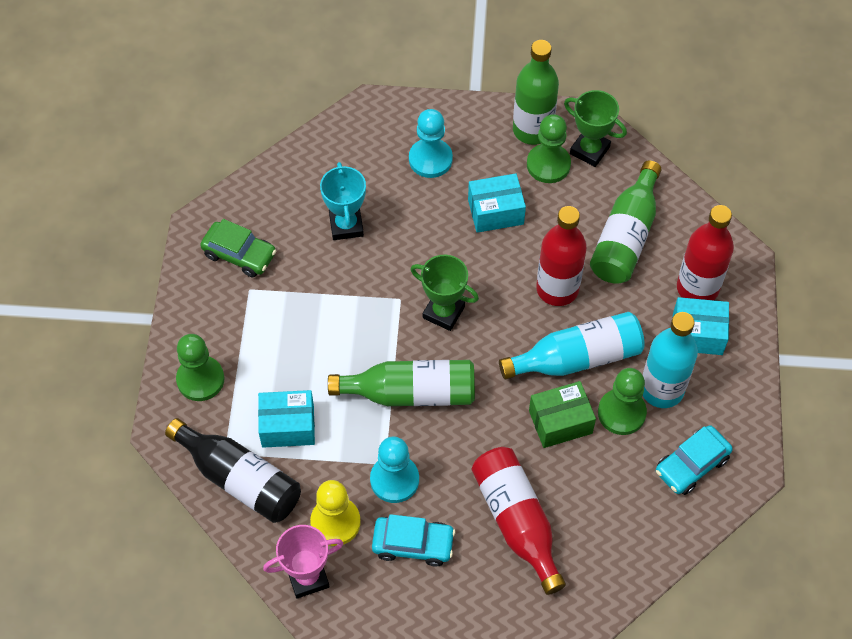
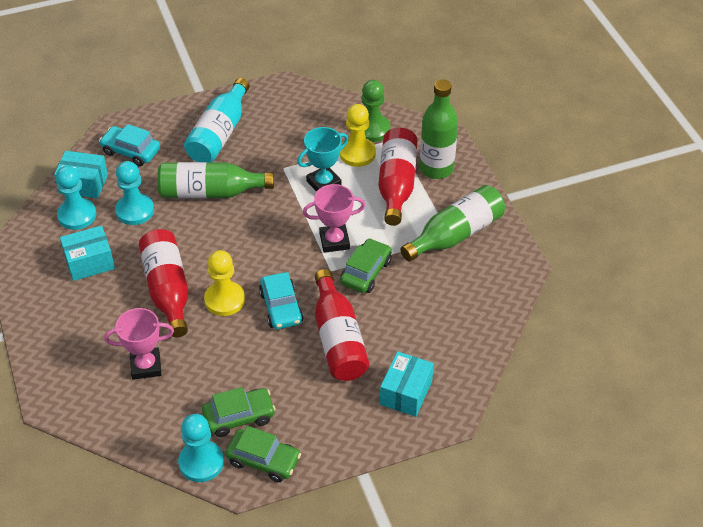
black bottle: [165,418,301,523] = 1 -> none = 0
green box: [529,381,596,448] = 1 -> none = 0
green car: [200,219,276,277] = 1 -> [202,387,276,437] [226,426,301,482] [340,238,392,293] = 3
green pawn: [176,334,224,401] [527,114,571,183] [598,368,647,435] = 3 -> [362,80,390,142] = 1
green trophy: [410,255,479,331] [564,90,627,167] = 2 -> none = 0
pink trophy: [263,525,343,599] = 1 -> [104,308,174,380] [303,184,365,253] = 2
turquoise bottle: [499,312,645,379] [643,312,698,408] = 2 -> [184,78,249,163] = 1
turquoise pawn: [370,437,419,503] [409,109,453,178] = 2 -> [56,166,96,230] [115,161,154,225] [178,414,224,482] = 3
yellow pawn: [310,480,361,546] = 1 -> [204,250,245,316] [340,104,376,167] = 2

